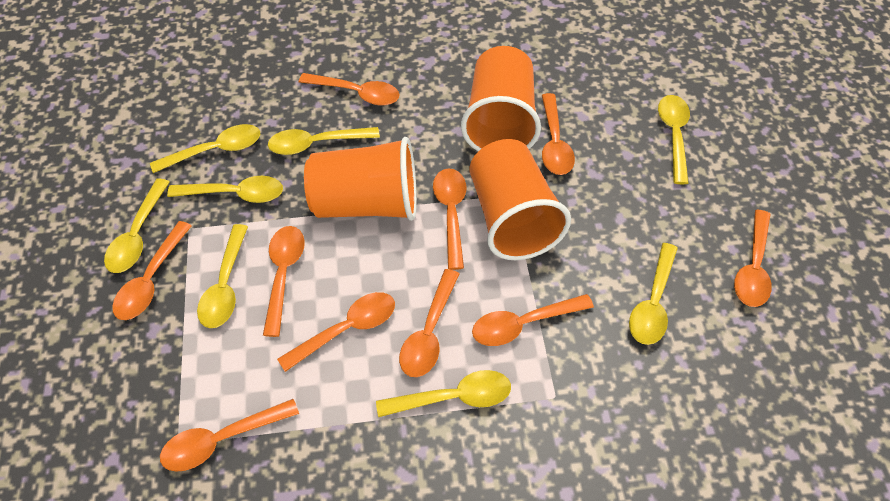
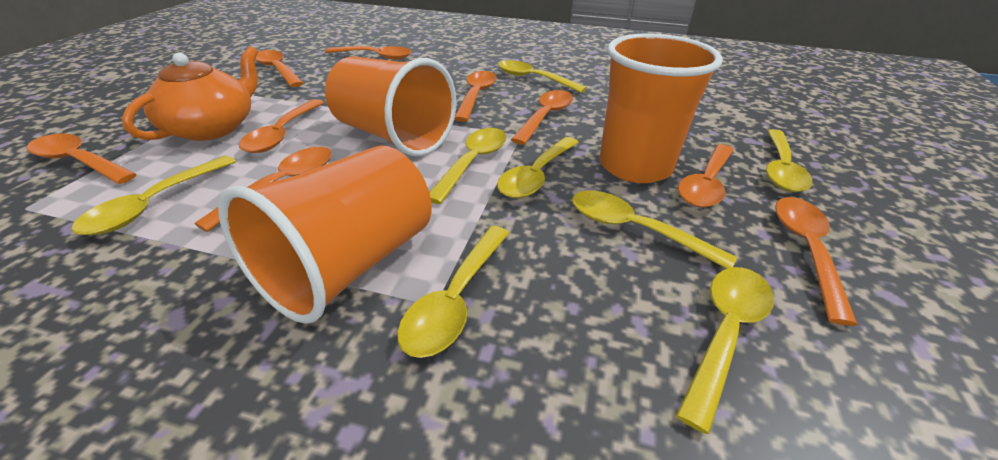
orange spoon: [112,221,192,320] [160,399,299,472] [263,226,305,337] [277,292,395,372] [299,73,400,106] [399,269,459,377] [433,168,467,270] [472,294,594,346] [542,93,575,175] [734,210,772,307] = 10 -> [27,133,137,184] [194,147,332,232] [239,99,324,153] [255,50,303,87] [325,46,412,60] [454,71,497,122] [511,90,573,145] [678,144,734,207] [775,197,858,326] = 9
orange teapot: none = 0 -> [122,46,258,141] = 1

